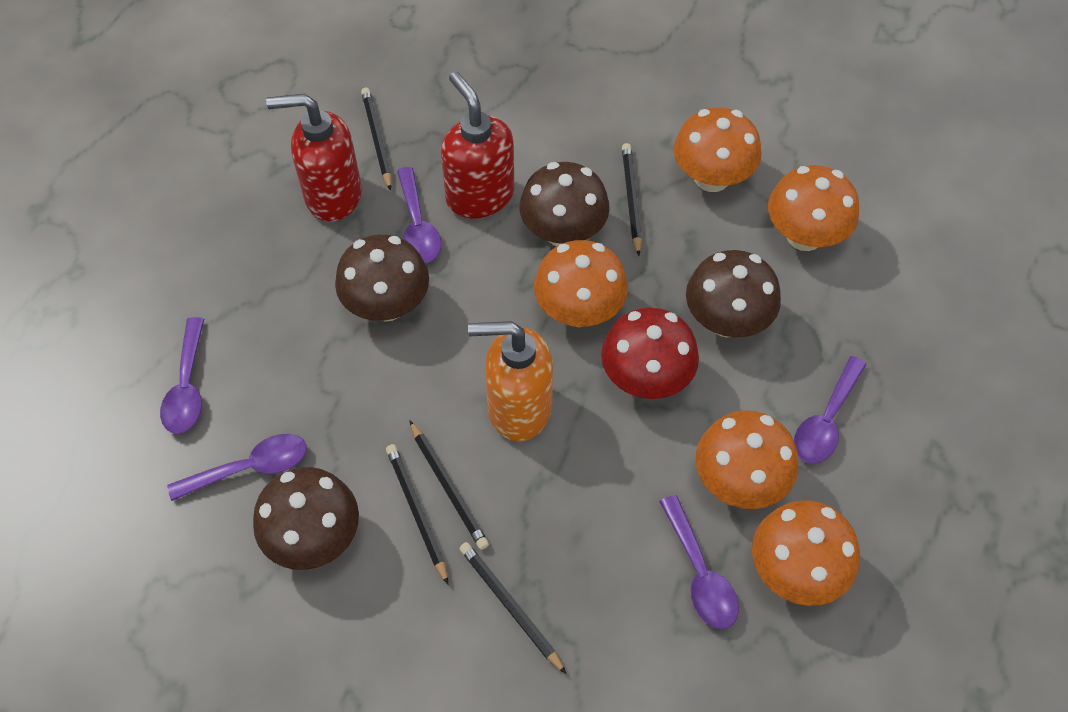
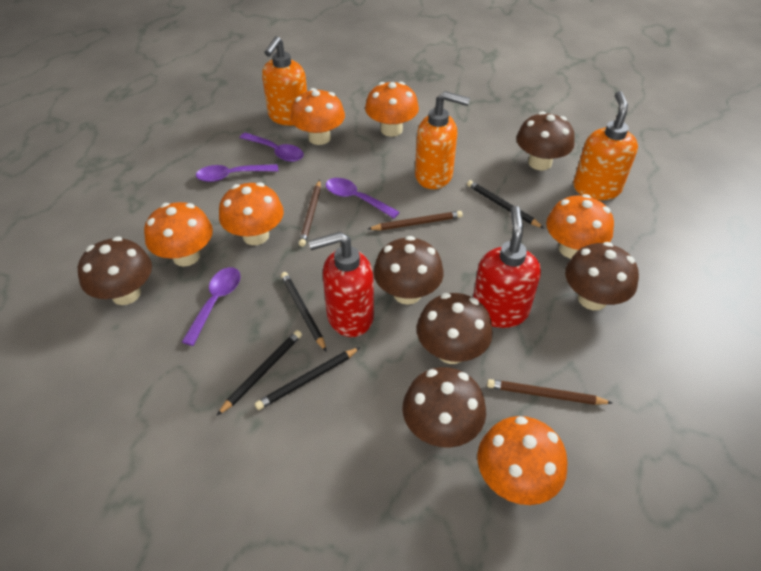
black pencil: [361,88,392,191] [386,444,448,584] [409,420,489,550] [459,542,566,674] [622,143,642,256] = 5 -> [217,330,302,415] [255,347,360,410] [281,272,326,351] [467,180,544,228] = 4
brown mushroom: [253,467,359,570] [335,234,429,322] [519,162,610,246] [686,250,781,338] = 4 -> [78,237,152,305] [374,236,444,305] [403,367,486,448] [417,293,493,364] [517,112,575,170] [565,242,639,310] = 6
brown pencil: none = 0 -> [299,180,321,247] [368,211,463,230] [487,379,612,405] = 3
orange mushroom: [534,240,628,327] [674,107,762,192] [696,410,798,509] [752,500,860,606] [768,165,859,251] = 5 -> [144,202,213,267] [219,182,284,245] [290,88,345,145] [365,82,419,137] [478,416,568,505] [546,194,614,259] = 6
orange soap dispenser: [468,321,553,441] = 1 -> [262,36,307,126] [415,91,470,189] [573,91,638,200] = 3
purple spoon: [160,317,204,434] [167,434,307,501] [397,167,441,263] [659,495,739,629] [794,356,867,464] = 5 -> [182,267,241,346] [196,164,278,182] [240,132,304,162] [326,178,400,219] = 4
red mushroom: [601,307,699,399] = 1 -> none = 0

